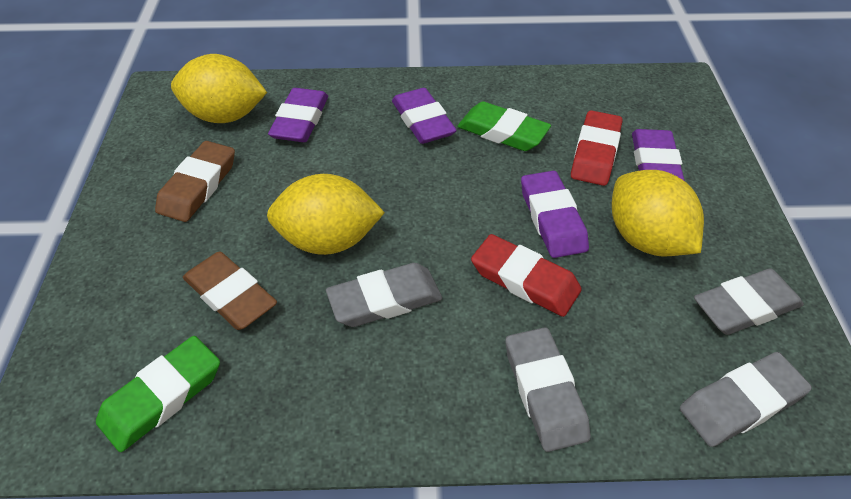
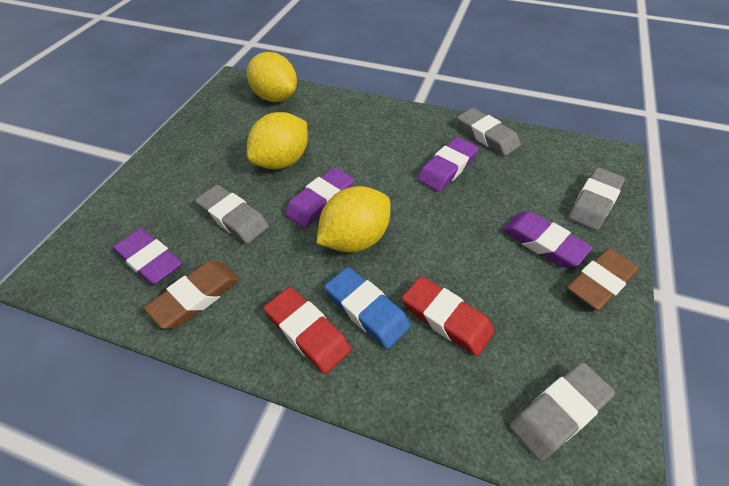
blue eraser: none = 0 -> [324,267,411,349] = 1
green eraser: [96,336,220,452] [457,102,551,151] = 2 -> none = 0

